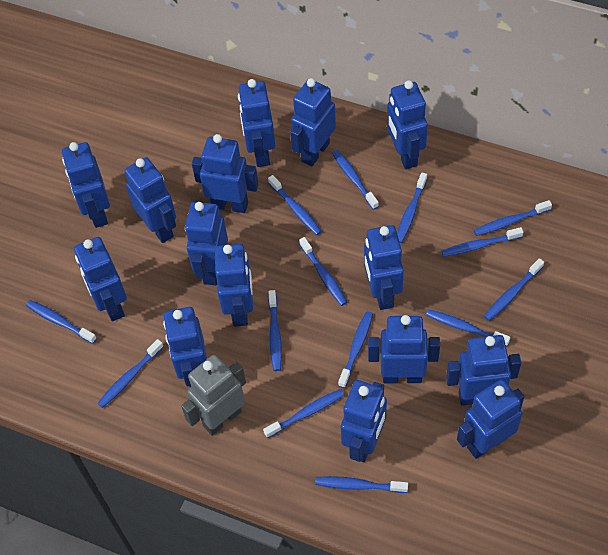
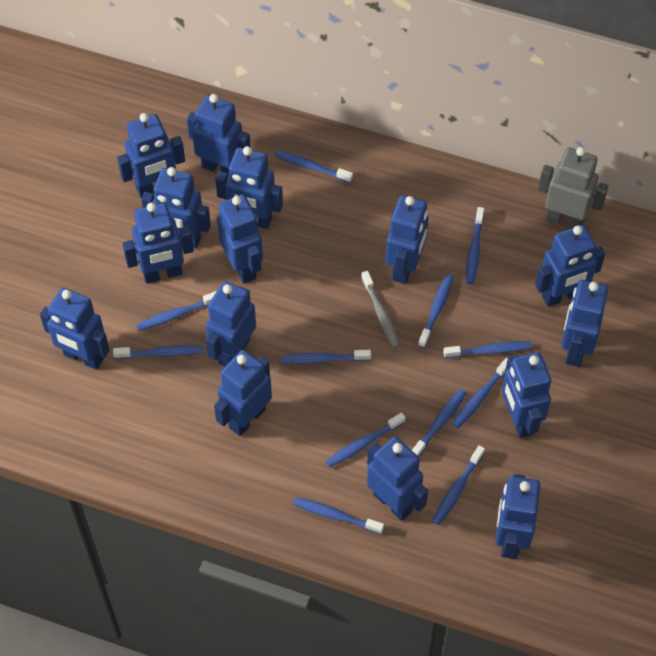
blue toothbrush: [26,300,97,344] [97,339,163,408] [263,389,344,438] [268,175,322,235] [268,290,282,371] [299,237,347,306] [315,476,408,493] [332,150,379,210] [338,311,373,388] [397,172,427,243] [426,309,510,346] [441,227,523,257] [474,200,552,236] [484,258,544,321] = 14 -> [113,345,203,359] [136,291,217,331] [274,150,353,183] [282,350,371,364] [293,497,384,534] [325,412,406,468] [412,389,466,457] [418,274,454,348] [432,445,485,525] [443,341,532,358] [452,358,508,428] [466,207,484,284] = 12
grey toothbrush: none = 0 -> [361,271,400,348] = 1

